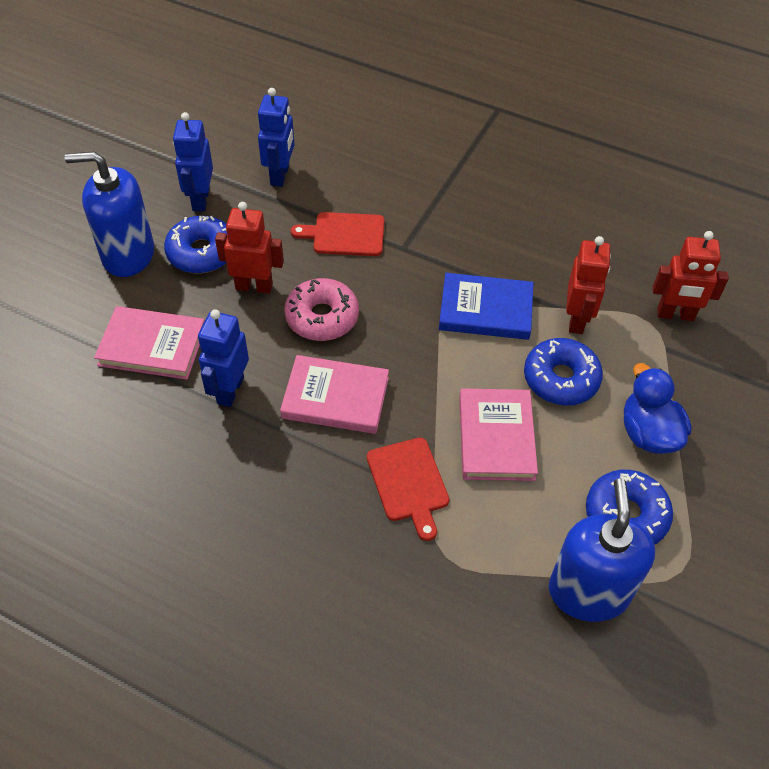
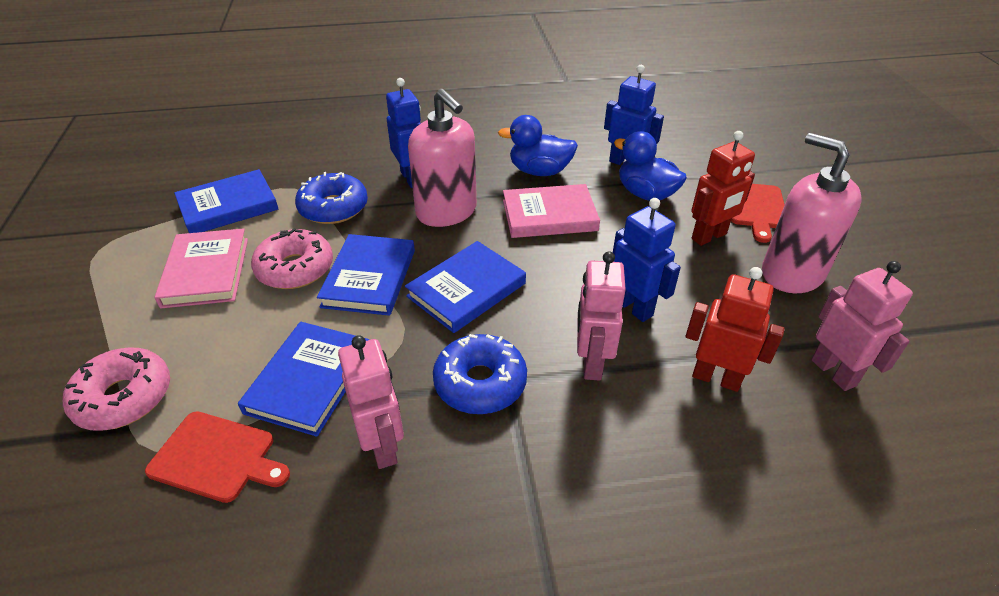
blue book: [439,273,534,340] = 1 -> [174,169,279,233] [238,322,369,437] [317,234,415,316] [405,241,526,333] = 4
blue donut: [164,216,227,274] [524,338,603,406] [586,470,673,545] = 3 -> [295,172,368,224] [433,334,527,414] = 2
blue duck: [624,363,692,454] = 1 -> [498,115,578,176] [614,131,687,201] = 2
blue soap dispenser: [64,151,154,277] [549,478,655,622] = 2 -> none = 0
pink book: [94,306,205,380] [280,355,389,434] [459,388,538,481] = 3 -> [154,228,248,308] [503,184,600,238] = 2
pink donut: [284,278,359,341] = 1 -> [63,348,170,431] [251,228,333,289] = 2
pink robot: none = 0 -> [338,335,404,469] [577,251,626,381] [811,261,913,391] = 3
pink soap dispenser: none = 0 -> [408,89,477,227] [762,133,862,293] = 2
red robot: [215,202,284,294] [566,236,611,334] [653,231,729,321] = 3 -> [686,267,785,392] [691,131,755,246] = 2

